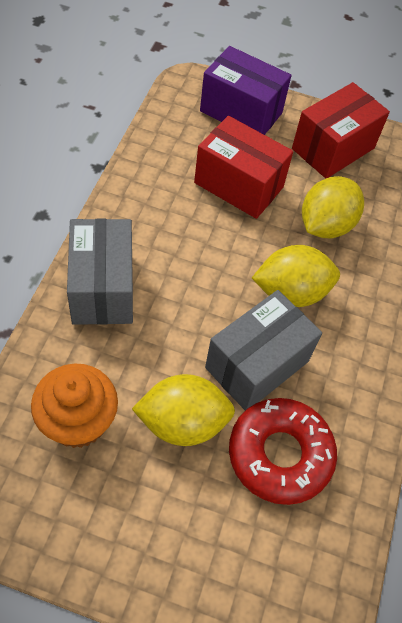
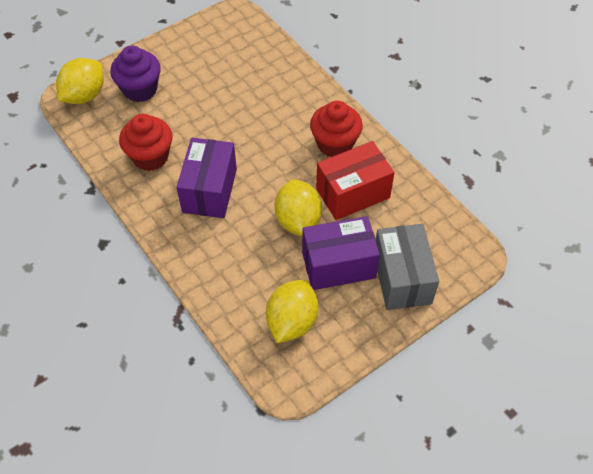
grey box: [67,219,133,325] [205,290,322,410] = 2 -> [376,224,439,310] = 1
orange cupcake: [31,364,118,448] = 1 -> none = 0
purple box: [200,46,291,135] = 1 -> [177,138,237,218] [302,216,380,290] = 2
purple cupcake: none = 0 -> [110,46,161,102] = 1
red box: [194,116,293,219] [292,82,390,179] = 2 -> [316,141,395,220] = 1
red cupcake: none = 0 -> [119,114,173,171] [310,101,363,157] = 2
red donut: [229,398,337,505] = 1 -> none = 0

